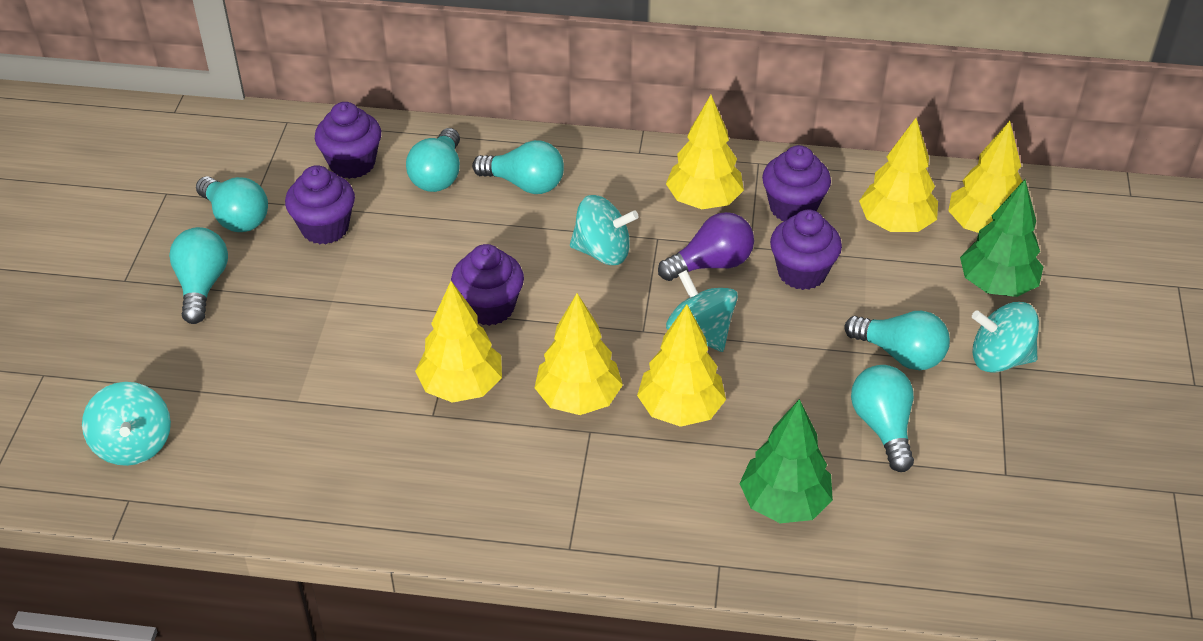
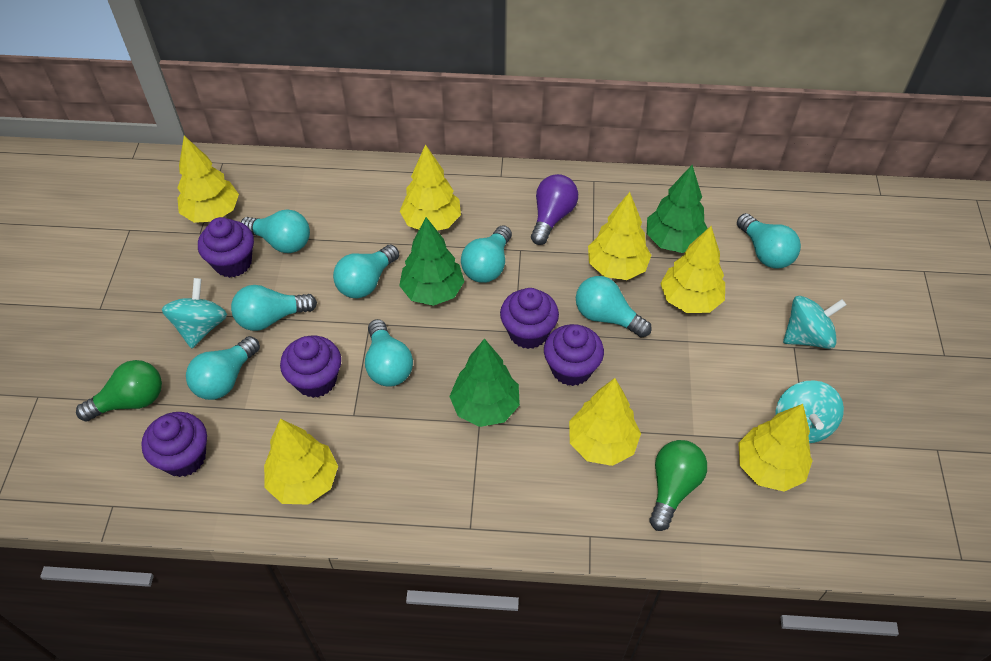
green light bulb: none = 0 -> [76,360,162,422] [649,440,707,531] = 2
green tree: [739,399,833,523] [960,179,1043,297] = 2 -> [399,217,465,306] [449,339,520,427] [647,165,708,253] = 3
turquoise light bulb: [169,227,228,324] [196,176,268,232] [406,128,460,192] [472,140,564,194] [844,311,950,370] [851,365,914,472] = 6 -> [186,336,260,400] [231,285,317,331] [241,210,310,253] [333,245,399,298] [365,319,413,387] [461,225,512,283] [576,276,652,338] [737,213,801,269] = 8
turquoise spinning top: [82,382,171,466] [570,195,639,265] [666,270,738,352] [972,302,1039,373] = 4 -> [162,278,227,348] [775,380,844,443] [783,296,846,349] = 3
yellow tree: [415,281,502,403] [535,293,623,415] [637,304,726,427] [666,95,744,209] [859,118,938,232] [948,121,1023,233] = 6 -> [177,136,239,223] [264,419,338,504] [400,144,461,231] [569,378,641,466] [588,192,651,280] [660,226,725,313] [738,404,813,492] = 7

